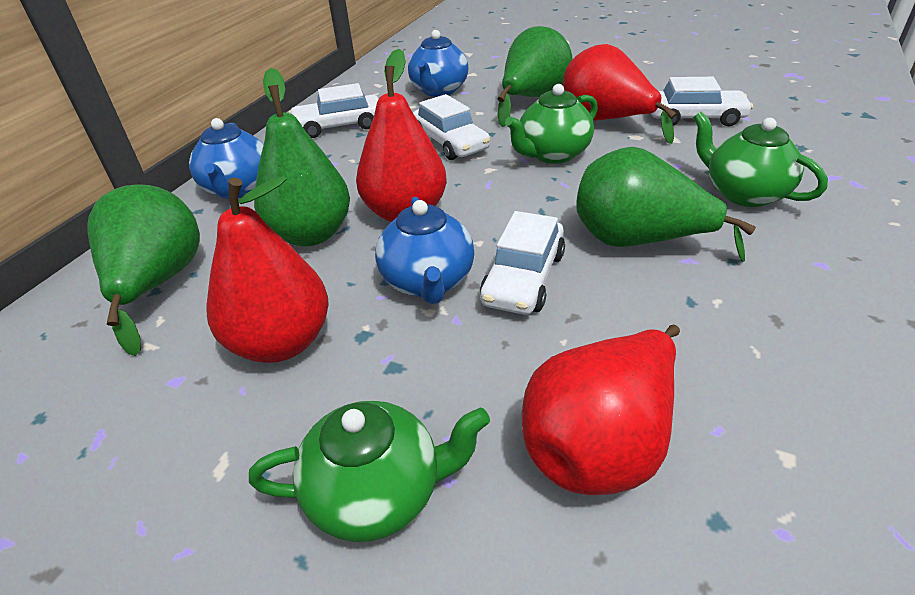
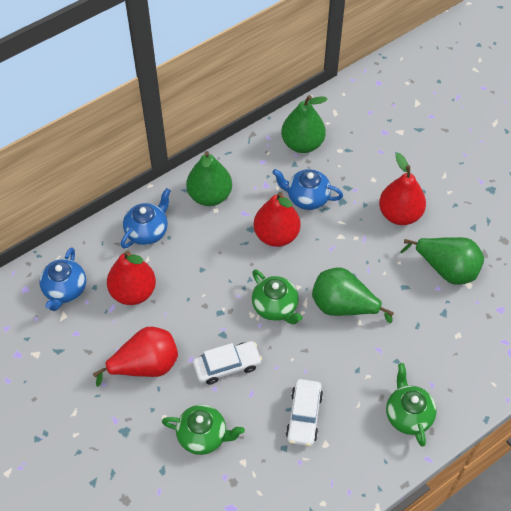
white car: [289,83,378,138] [413,94,490,160] [480,211,565,315] [651,77,753,126] = 4 -> [193,341,262,384] [286,379,323,446] = 2

